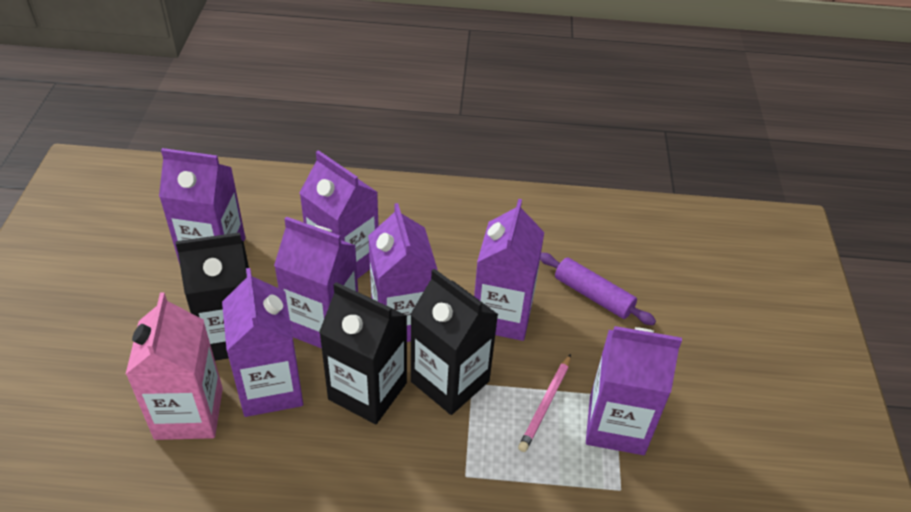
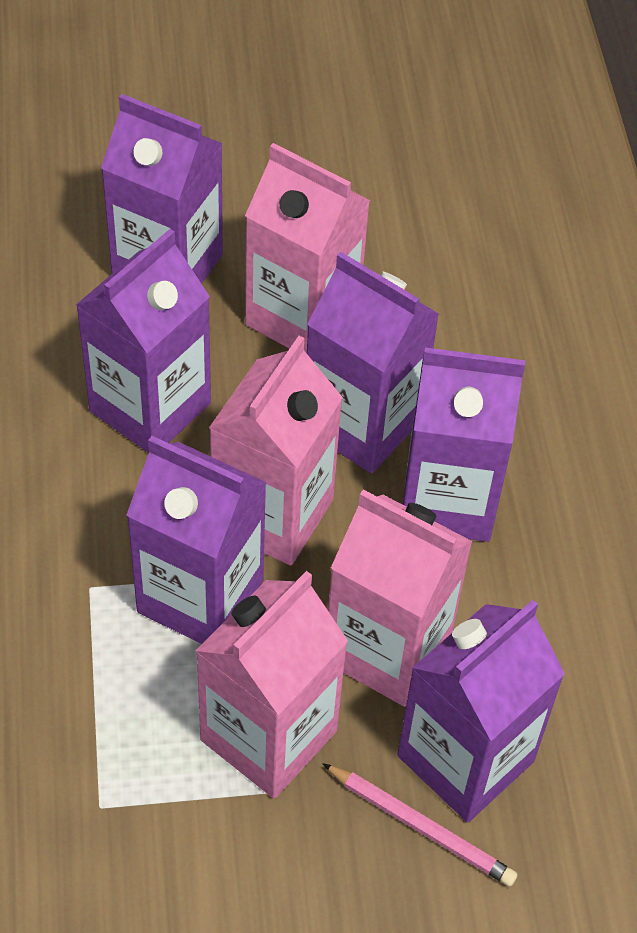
black carton: [175,232,249,361] [319,282,407,424] [410,269,499,415] = 3 -> none = 0
pink carton: [126,292,223,440] = 1 -> [196,571,348,799] [209,336,343,565] [245,143,370,353] [328,489,473,707] = 4
purple carton: [159,148,245,264] [222,268,303,417] [274,216,358,349] [299,150,379,279] [368,203,438,342] [474,199,545,341] [586,326,682,455] = 7 -> [76,229,211,453] [101,94,223,284] [126,436,267,644] [307,252,439,473] [397,600,565,822] [403,347,525,542] = 6
purple rolling pin: [540,252,656,325] = 1 -> none = 0

